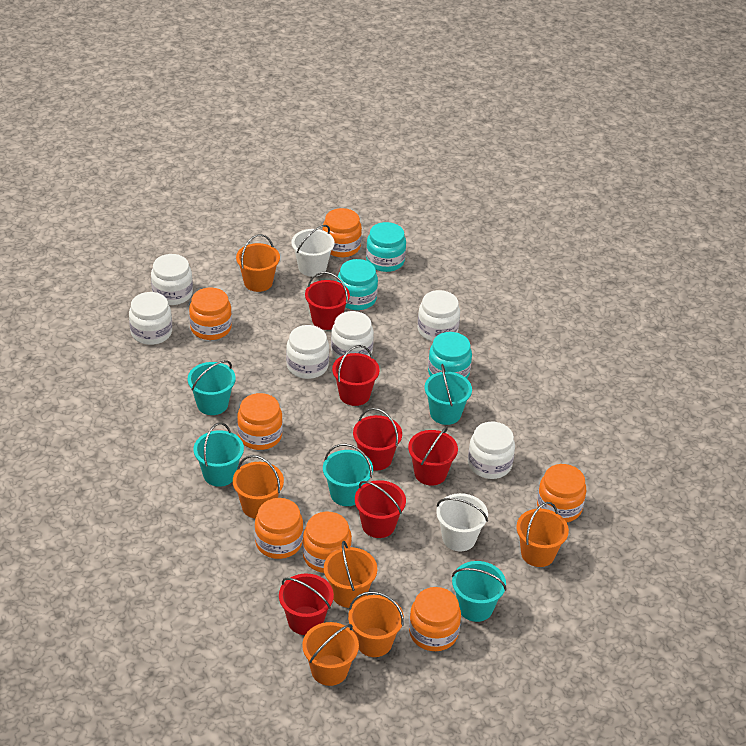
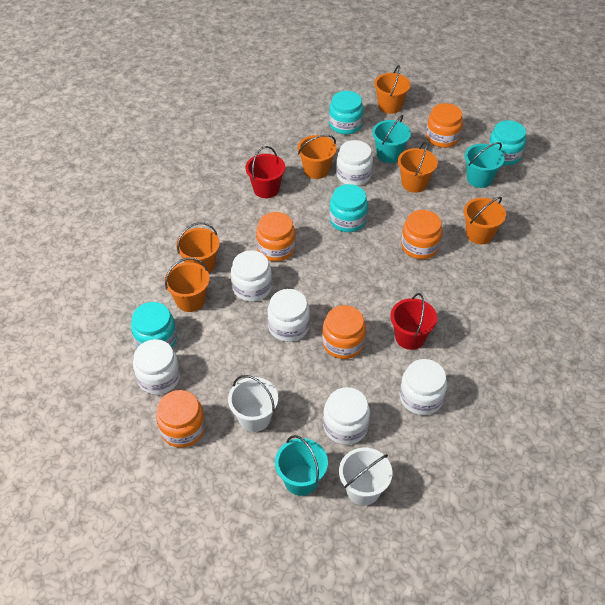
orange jar: [189,288,232,340] [237,393,283,450] [255,498,303,559] [303,512,352,573] [323,208,362,257] [409,587,461,651] [537,464,586,523] = 7 -> [156,390,205,448] [256,212,296,261] [322,305,366,359] [401,210,442,259] [426,103,463,148] = 5
red bucket: [279,573,334,635] [305,272,350,330] [332,345,380,406] [353,408,402,470] [355,480,406,538] [408,426,458,486] = 6 -> [245,146,285,198] [390,293,437,350] = 2
turquoise bucket: [188,360,236,415] [194,422,244,487] [323,444,373,506] [425,364,472,425] [452,561,507,622] = 5 -> [275,435,328,496] [372,115,411,163] [465,142,505,188] = 3
turquoise jar: [337,259,378,310] [366,222,406,272] [428,332,472,378] = 3 -> [131,302,177,348] [329,91,364,134] [329,184,368,232] [489,120,526,166] = 4

